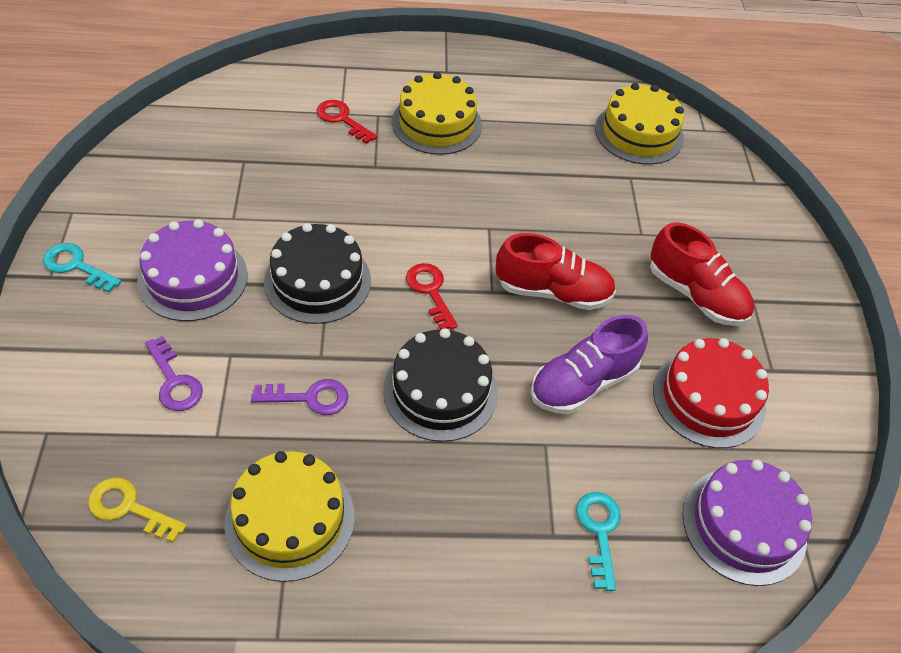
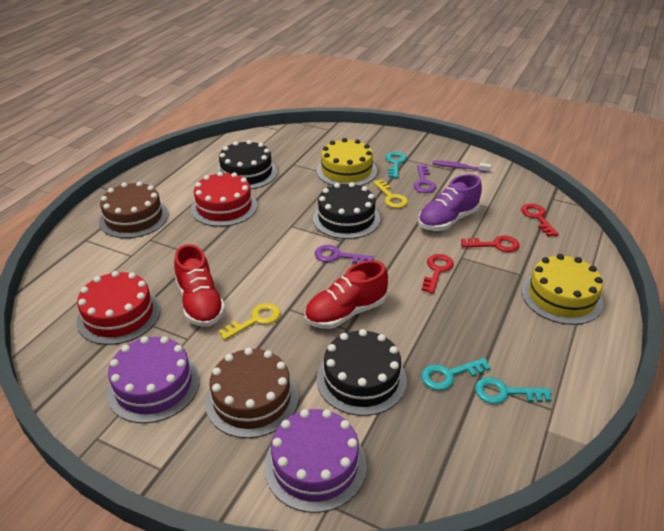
black cake: [264,223,371,324] [383,328,498,442] = 2 -> [216,140,277,189] [313,182,380,239] [317,329,407,416] = 3
brown cake: none = 0 -> [99,181,168,238] [205,348,299,438] = 2
purple toothbrush: none = 0 -> [432,160,491,173] = 1
red cake: [653,338,769,448] = 1 -> [76,271,160,345] [191,171,257,227] = 2
red key: [316,100,377,144] [406,263,458,330] = 2 -> [422,254,454,294] [461,235,520,252] [521,203,559,236] = 3
turquoise key: [43,243,121,293] [576,492,621,591] = 2 -> [386,152,407,178] [421,358,491,390] [475,377,552,404] = 3
yellow cake: [224,451,355,582] [392,72,482,155] [595,83,684,165] = 3 -> [317,138,377,186] [522,254,603,325] = 2
yellow key: [88,478,187,543] = 1 -> [218,303,281,340] [373,180,408,208] = 2

